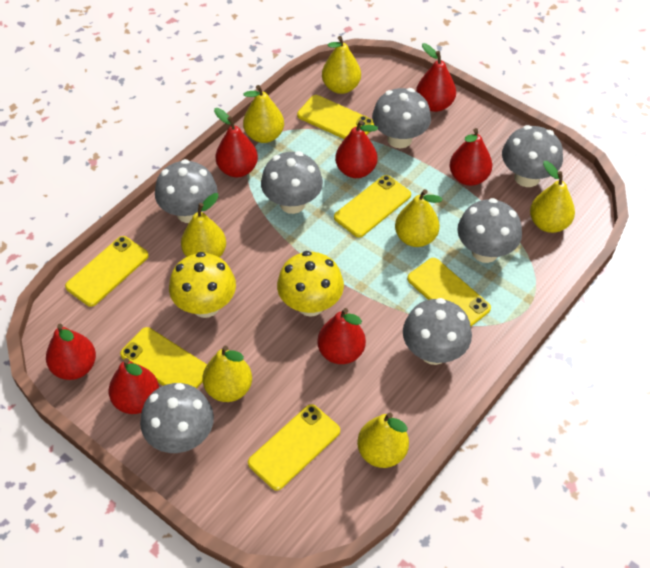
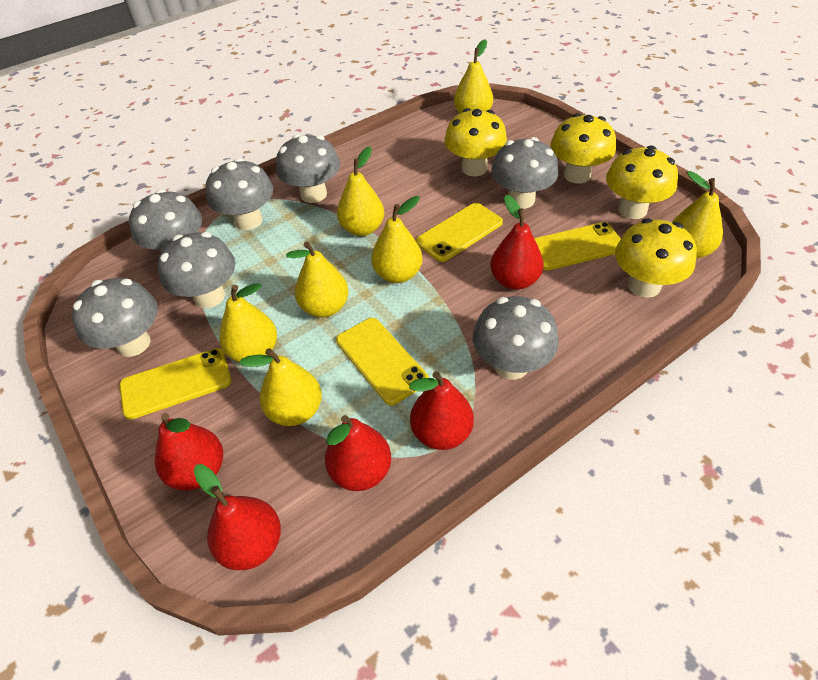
red pear: [46,324,96,380] [108,358,159,414] [214,108,258,177] [317,308,366,364] [335,120,378,178] [416,43,456,112] [450,128,492,186] = 7 -> [155,413,223,491] [194,464,281,570] [325,415,391,491] [409,371,474,450] [491,195,544,290] = 5
yellow mushroom: [169,252,236,318] [277,251,344,317] = 2 -> [444,108,507,176] [550,113,616,183] [606,145,678,219] [615,218,697,298] = 4
yellow phone: [65,236,149,307] [120,327,207,388] [248,404,340,491] [297,95,374,139] [334,175,411,237] [407,258,491,326] = 6 -> [119,348,231,420] [336,318,429,405] [416,203,503,262] [534,222,621,270] = 4

